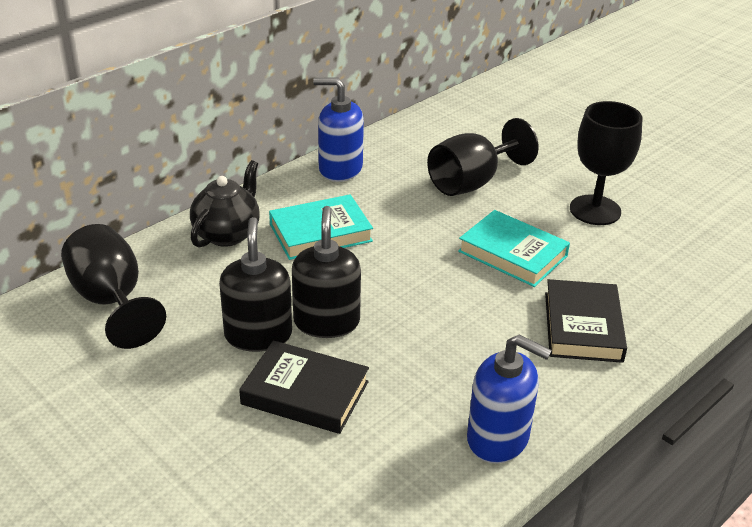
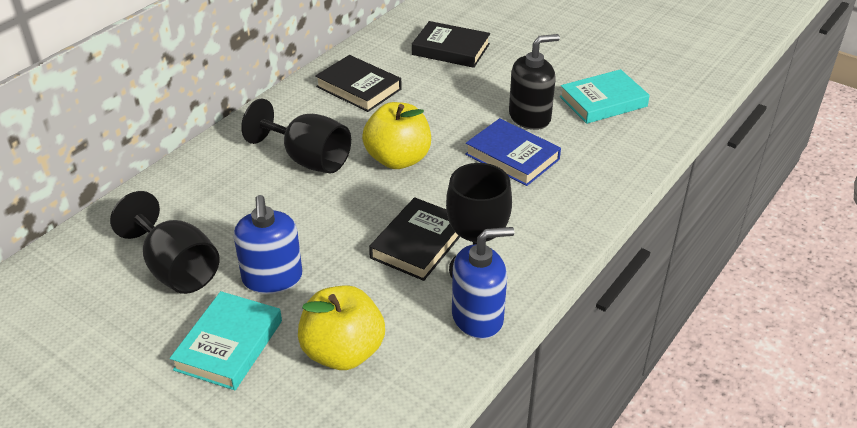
black book: [239,340,369,434] [545,279,627,363] = 2 -> [315,55,402,112] [369,197,460,281] [412,21,490,68] = 3
black soap dispenser: [219,217,292,352] [292,206,361,338] = 2 -> [509,34,560,130] = 1
black teapot: [190,160,260,248] = 1 -> none = 0
blue book: none = 0 -> [465,118,561,186] = 1
yellow apple: none = 0 -> [298,285,385,370] [362,102,431,169] = 2

